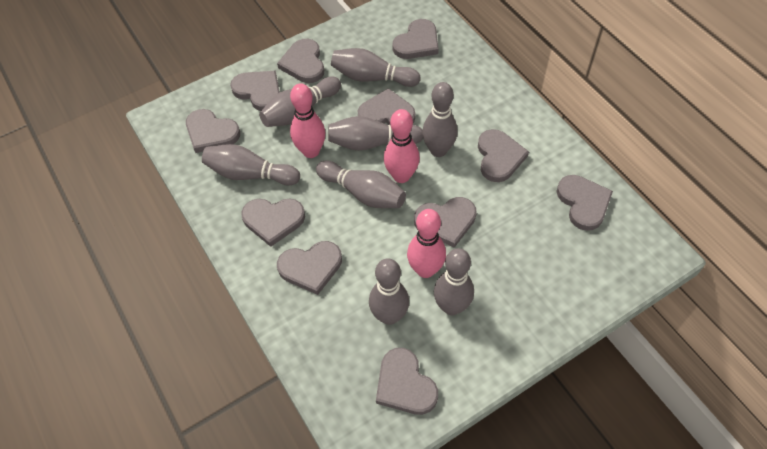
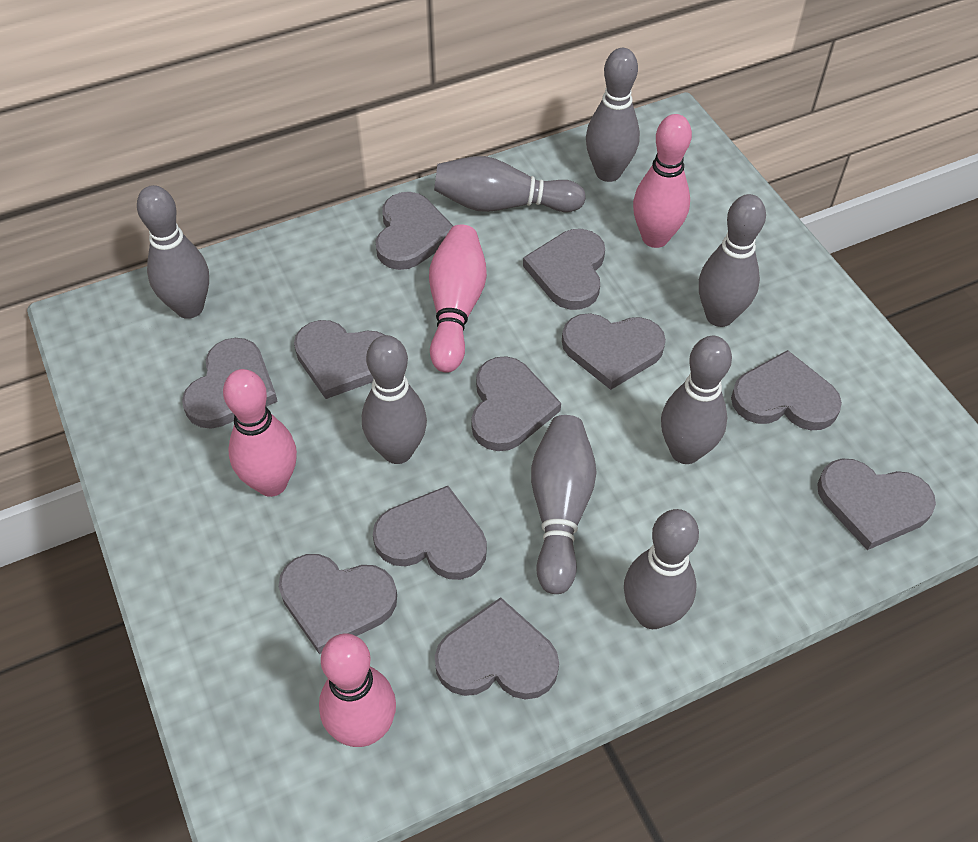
pink bowling pin: [290,83,325,158] [384,109,420,183] [407,209,446,278] = 3 -> [223,369,297,497] [319,634,396,747] [429,224,487,373] [633,114,692,248] = 4

